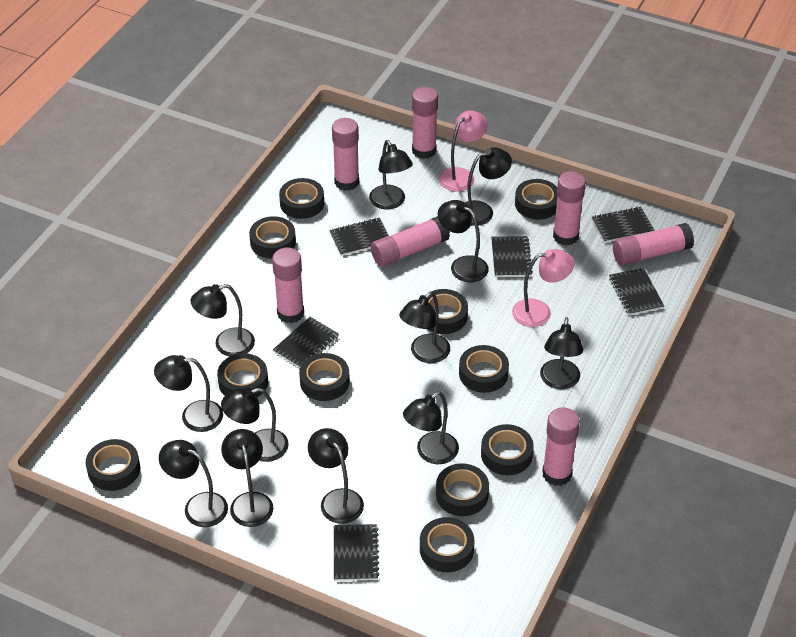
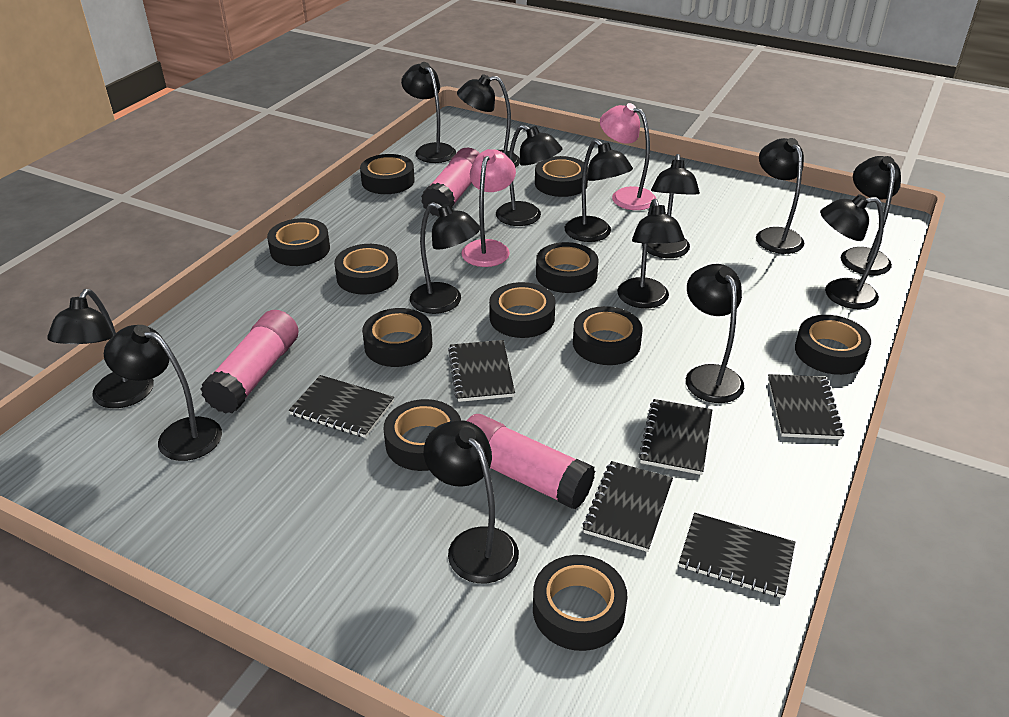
black lamp: [154,355,223,432] [159,440,228,527] [190,284,255,357] [221,387,289,462] [221,429,273,527] [308,428,364,524] [369,140,413,209] [399,291,450,363] [403,391,459,464] [438,200,489,282] [465,147,512,226] [540,317,583,389] = 12 -> [47,289,154,408] [104,325,222,461] [401,62,456,163] [410,202,481,314] [424,420,519,583] [457,74,520,168] [496,125,563,226] [565,139,633,242] [617,199,685,308] [642,154,700,258] [686,264,744,403] [756,138,804,254] [820,194,884,309] [841,156,901,276] = 14
pink glue stick: [272,247,304,323] [332,118,359,191] [371,216,450,267] [412,87,438,159] [542,407,580,486] [553,171,586,246] [613,223,694,266] = 7 -> [200,310,299,413] [421,148,480,217] [466,414,595,510] = 3

